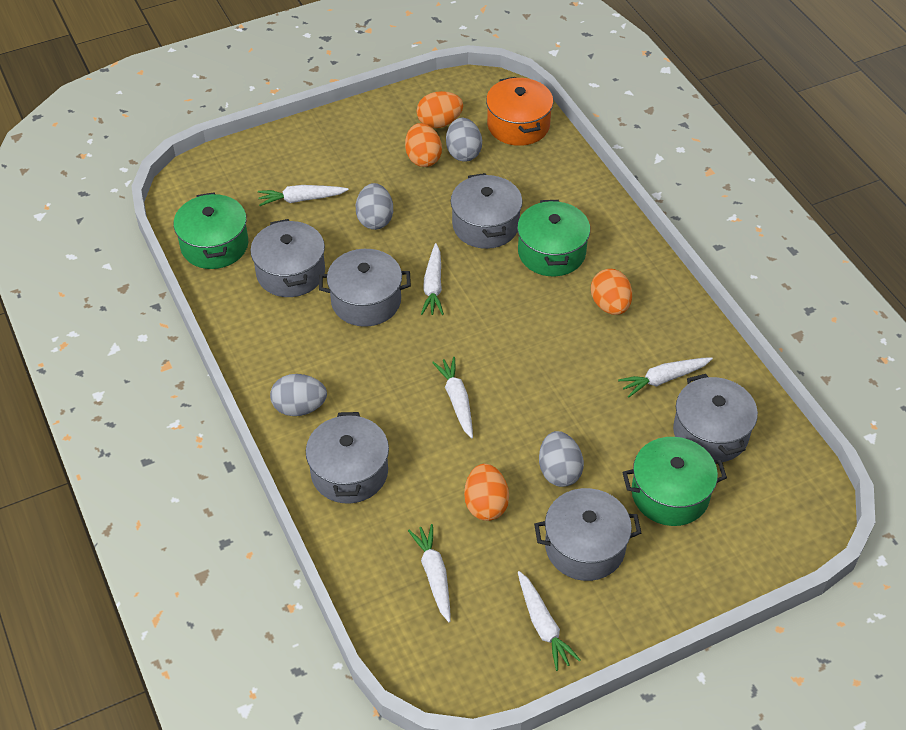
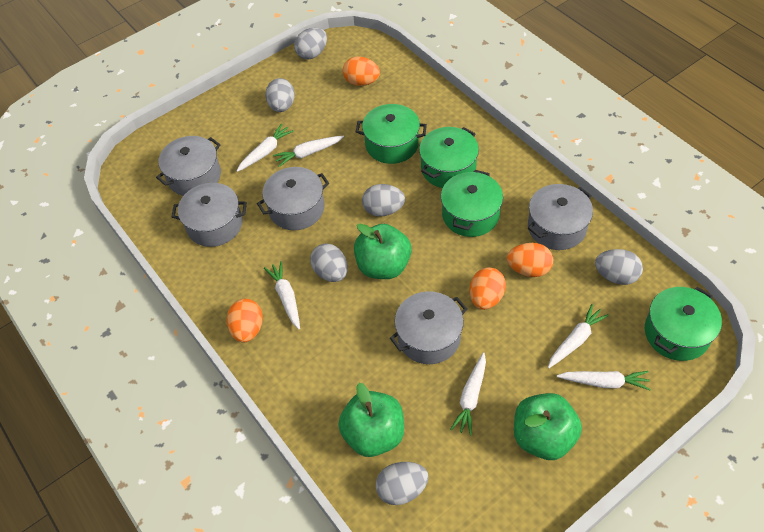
green apple: none = 0 -> [338,383,404,457] [354,223,412,279] [514,393,582,460] = 3
green pot: [173,192,248,269] [517,200,590,276] [622,437,727,526] = 3 -> [356,104,427,164] [419,127,479,188] [441,170,503,237] [645,287,722,361] = 4
grey egg: [270,374,327,416] [356,183,393,230] [446,118,482,162] [539,431,584,487] = 4 -> [265,78,295,112] [294,27,327,60] [310,243,348,282] [362,184,405,217] [376,462,429,505] [595,249,643,285] = 6
grey pot: [250,219,325,297] [306,412,389,504] [319,249,411,327] [451,173,522,249] [534,488,641,581] [673,374,758,462] = 6 -> [156,136,221,196] [172,183,247,247] [257,167,329,230] [390,291,467,364] [528,184,593,250] = 5
orange pot: [486,77,553,146] = 1 -> none = 0

